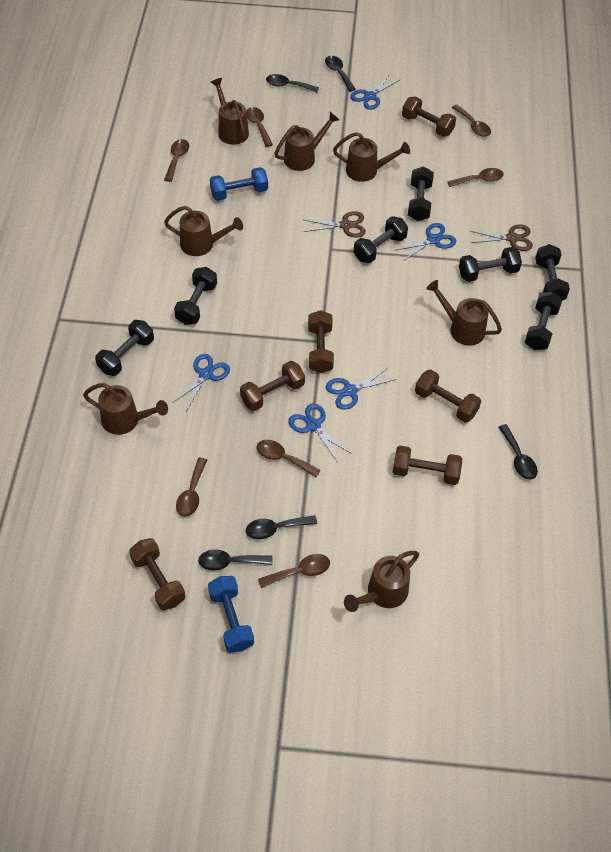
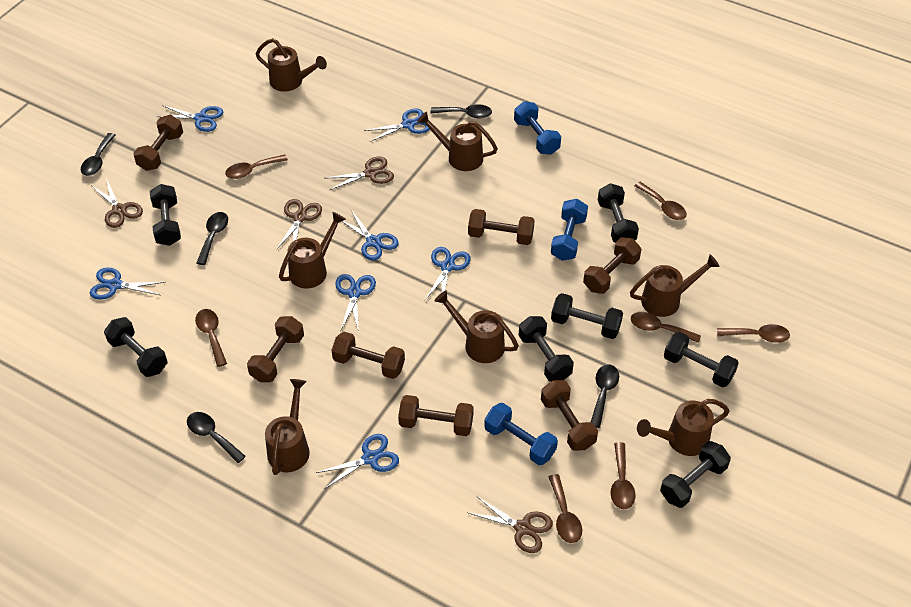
blue dumbbell: [208,576,254,652] [210,167,268,201] = 2 -> [484,403,558,465] [514,101,561,155] [551,199,588,261] = 3
blue scissors: [172,354,230,411] [288,403,350,461] [326,368,396,410] [350,75,399,110] [394,223,456,261] = 5 -> [90,268,165,300] [156,105,223,132] [316,434,399,489] [335,274,376,332] [341,210,399,261] [364,108,430,142] [425,247,470,304] = 7
brown dumbbell: [129,538,185,610] [240,361,305,411] [308,310,334,373] [393,446,462,485] [402,97,456,137] [415,369,481,423] = 6 -> [133,115,183,171] [247,316,304,382] [332,332,405,379] [398,395,474,436] [468,209,535,245] [541,380,598,451] [583,237,641,294] = 7
brown scissors: [304,211,366,238] [470,224,533,251] = 2 -> [91,178,143,228] [276,199,322,250] [327,157,394,190] [469,496,553,553] = 4

